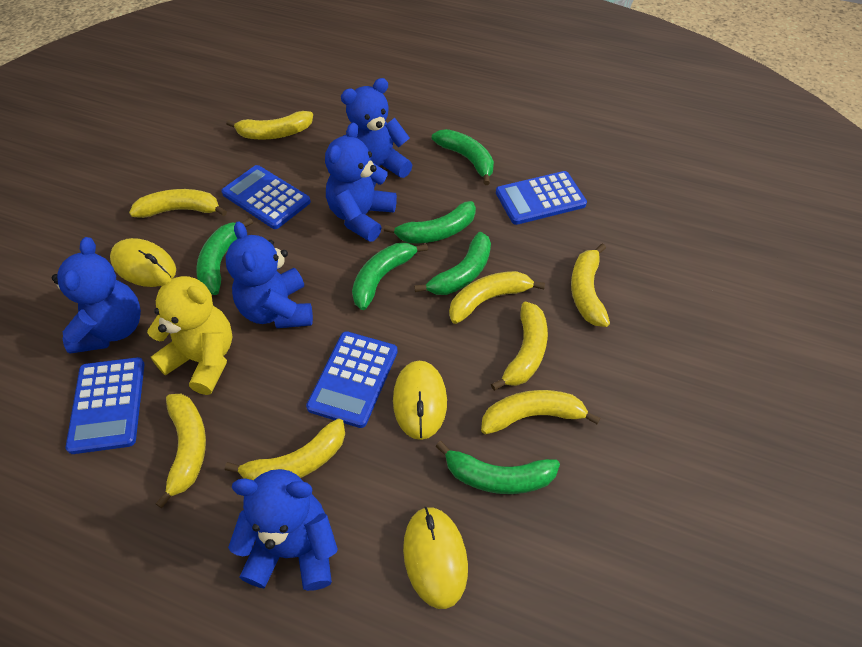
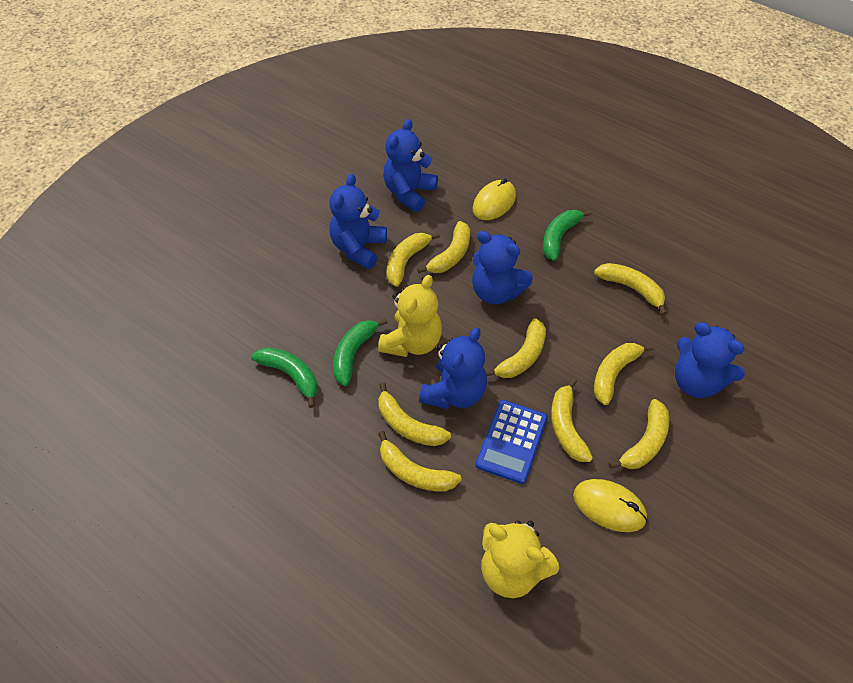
blue calculator: [65,357,145,454] [221,165,311,229] [306,331,398,428] [496,171,587,225] = 4 -> [476,400,548,484] = 1
green banana: [196,218,253,295] [352,243,428,310] [384,201,476,243] [414,232,491,295] [432,129,494,185] [435,441,560,494] = 6 -> [251,347,317,408] [333,318,388,386] [543,210,592,261] = 3
yellow banana: [129,189,227,218] [155,394,206,508] [225,419,345,480] [226,111,313,140] [449,271,545,324] [481,390,600,435] [491,302,548,391] [571,243,610,327] = 8 -> [378,382,451,446] [378,431,462,492] [387,232,440,287] [417,221,470,273] [485,318,546,378] [551,378,593,462] [594,263,667,315] [594,343,654,405] [609,399,669,469] = 9
yellow mouse: [110,238,176,287] [393,361,447,440] [403,507,468,609] = 3 -> [473,178,516,220] [573,479,647,532] = 2
yellow teddy bear: [147,269,233,395] = 1 -> [378,275,442,357] [481,520,559,598] = 2

